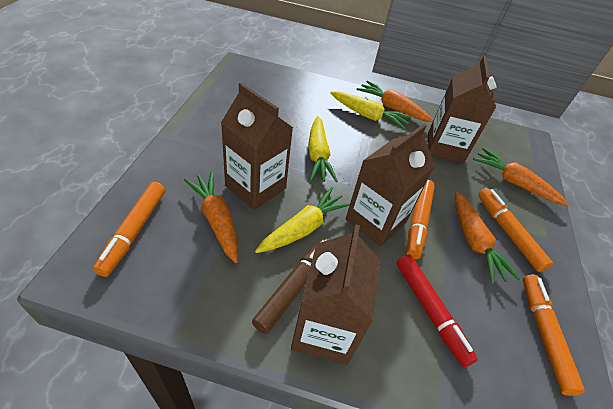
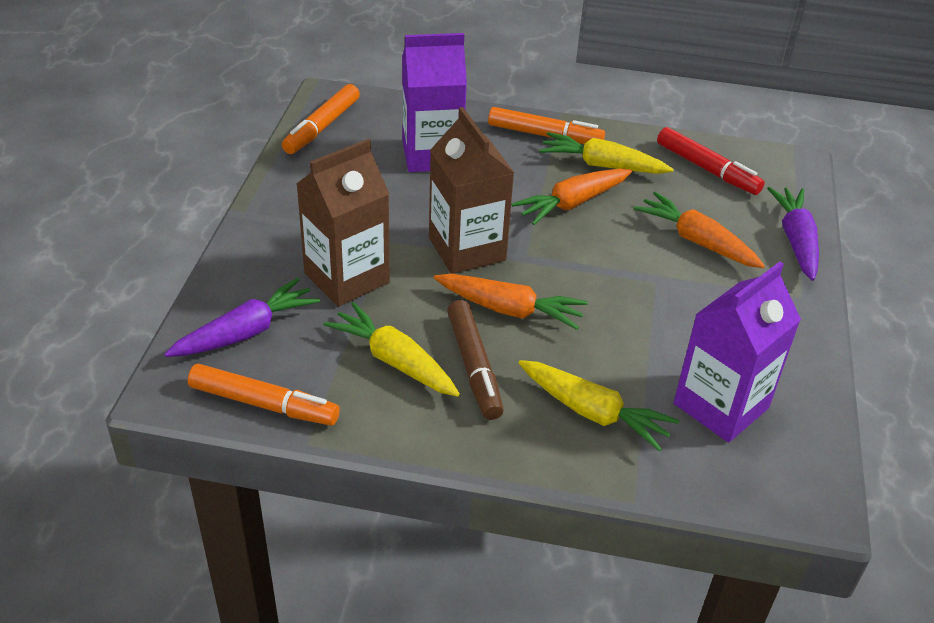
brown carton: [221,83,293,210] [291,224,380,365] [346,124,435,247] [428,56,497,163] = 4 -> [296,139,390,307] [429,107,514,274] = 2
orange carrot: [184,172,238,263] [357,81,433,122] [455,191,520,284] [473,148,569,206] = 4 -> [434,274,588,330] [511,169,632,225] [634,192,765,268] = 3
orange marker: [93,182,165,277] [406,180,435,259] [478,188,553,272] [523,274,585,396] = 4 -> [188,364,340,426] [282,84,360,154] [488,107,605,144] = 3
purple carrot: none = 0 -> [164,278,320,357] [767,187,819,281] = 2
purple carton: none = 0 -> [402,33,467,172] [674,262,801,442] = 2

